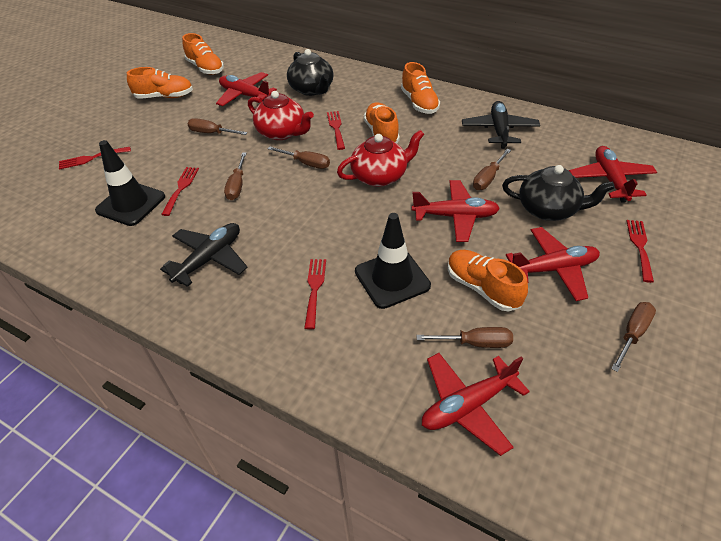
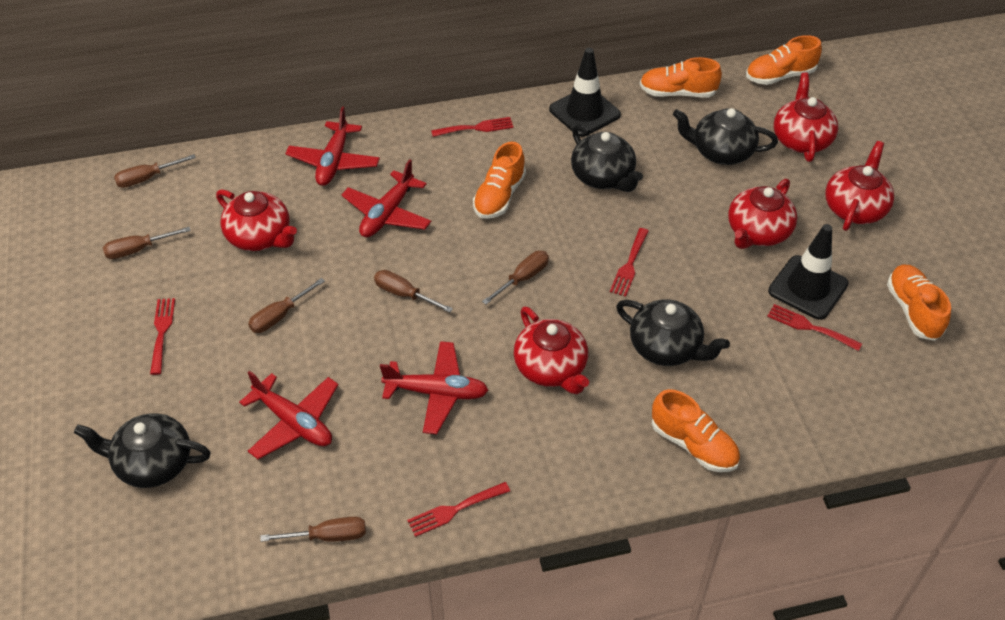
black plane: [160,223,248,287] [462,101,540,149] = 2 -> none = 0
black teapot: [287,49,334,96] [502,165,615,221] = 2 -> [74,413,211,488] [571,125,643,192] [616,299,730,366] [673,108,778,165] = 4
red plane: [216,72,277,106] [412,180,500,242] [422,353,530,456] [506,227,600,301] [569,146,657,203] = 5 -> [239,371,338,459] [285,107,380,186] [342,160,431,237] [380,341,488,434] = 4
red teapot: [248,91,314,140] [337,130,425,187] = 2 -> [216,189,297,251] [514,306,589,395] [728,179,797,249] [774,73,838,162] [825,141,894,231] = 5

